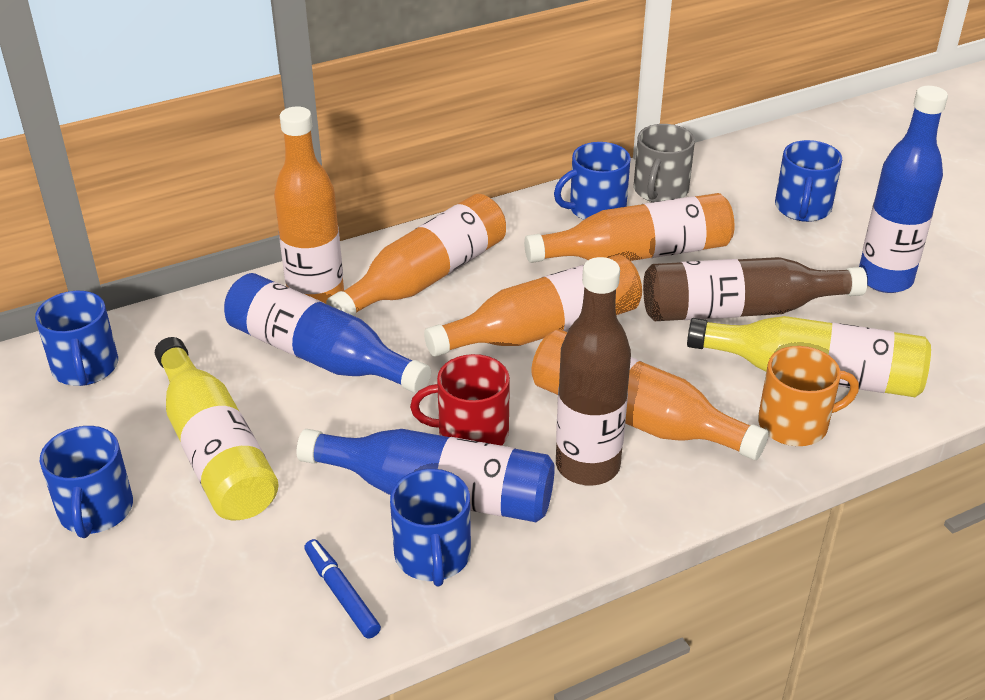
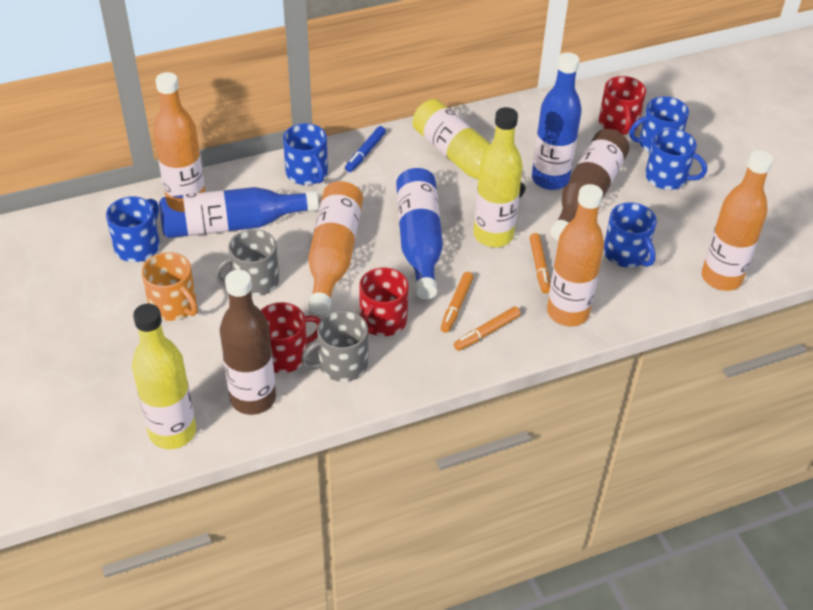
grey mug: [634,124,695,202] = 1 -> [214,229,279,296] [301,310,368,382] = 2
orange bottle: [274,106,344,304] [326,194,506,316] [424,255,642,357] [524,193,735,263] [531,329,769,460] = 5 -> [154,72,205,197] [308,181,363,315] [547,184,604,326] [702,150,773,291] = 4
orange marker: none = 0 -> [440,272,474,333] [454,306,521,351] [530,233,550,294] = 3
red mug: [410,354,510,446] = 1 -> [261,302,321,373] [359,268,409,336] [599,76,646,135] = 3
yellow bottle: [155,337,278,520] [687,316,931,397] = 2 -> [132,304,196,449] [413,99,526,198] [474,107,523,247] = 3

